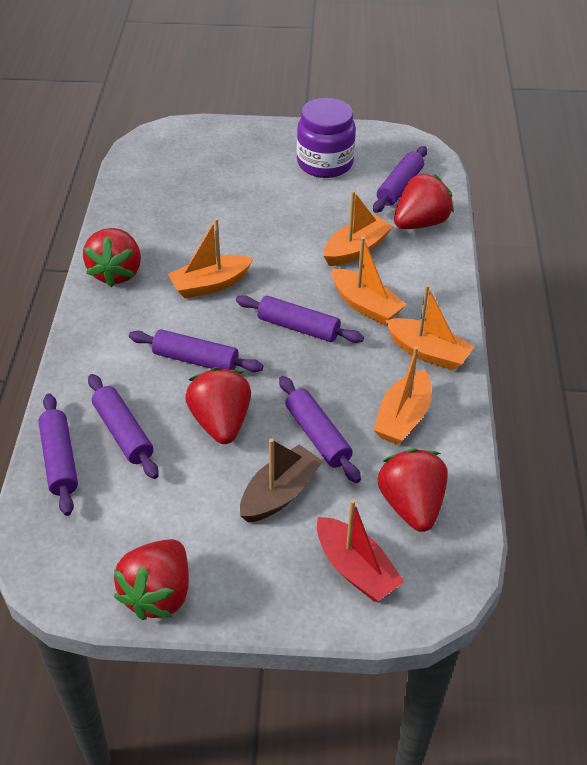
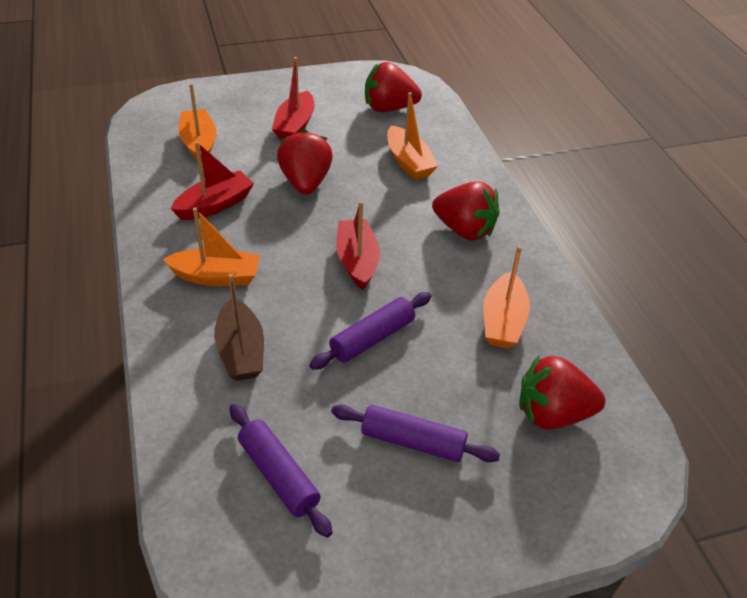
orange boat: [168,218,253,298] [324,190,393,266] [331,236,406,325] [373,346,431,445] [385,285,475,371] = 5 -> [163,207,260,286] [178,83,216,162] [387,92,438,180] [483,246,530,349] = 4
purple jar: [297,98,356,178] = 1 -> none = 0
purple rolling pin: [39,393,78,516] [88,374,159,479] [129,329,263,372] [236,295,364,343] [279,376,361,483] [373,146,427,213] = 6 -> [230,404,333,538] [309,292,431,370] [331,405,500,462] = 3
red boat: [317,499,405,602] = 1 -> [171,141,254,220] [272,57,314,140] [336,201,380,290] = 3
red strawberry: [83,228,141,287] [114,539,189,620] [185,367,251,444] [378,449,448,532] [394,173,454,229] = 5 -> [277,130,333,195] [365,62,422,112] [432,181,500,241] [520,356,606,430] = 4

